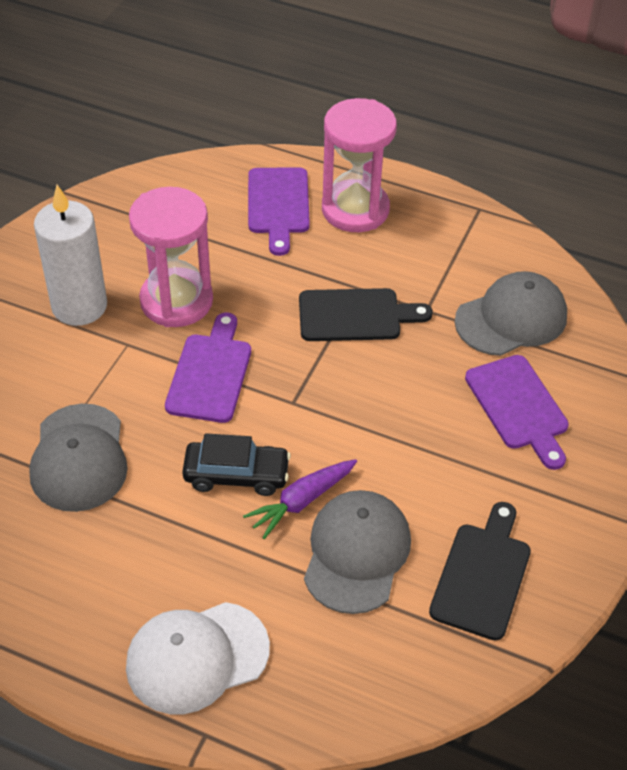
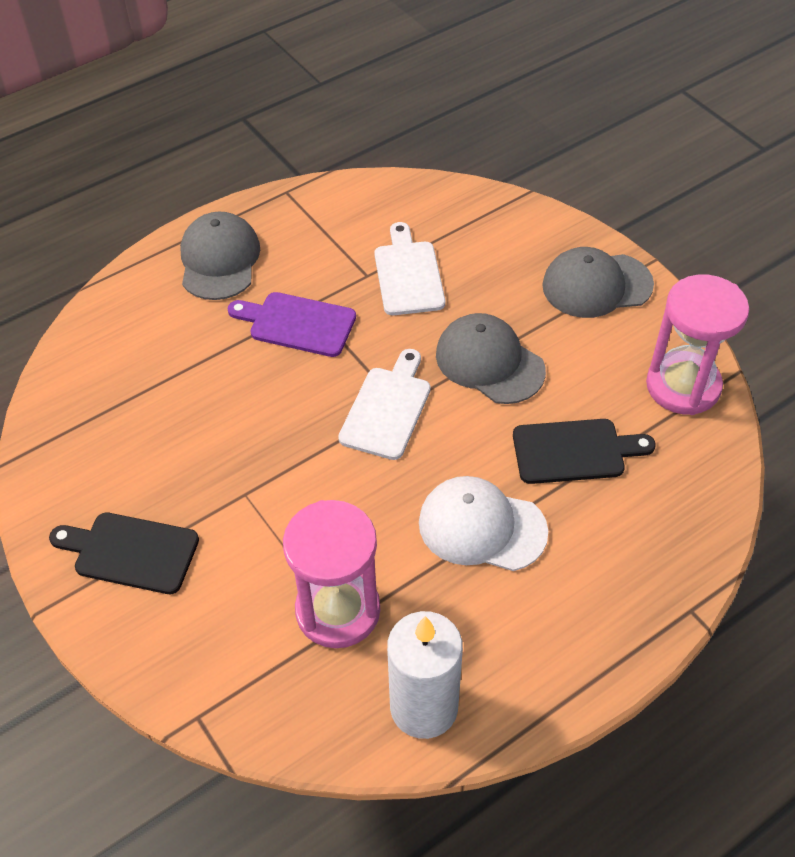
black car: [182,433,291,496] = 1 -> none = 0
purple carrot: [243,459,357,539] = 1 -> none = 0
purple cutting board: [165,313,251,423] [248,167,310,256] [465,355,569,470] = 3 -> [228,292,356,357] = 1
white cutting board: none = 0 -> [338,349,431,460] [374,222,445,315] = 2

